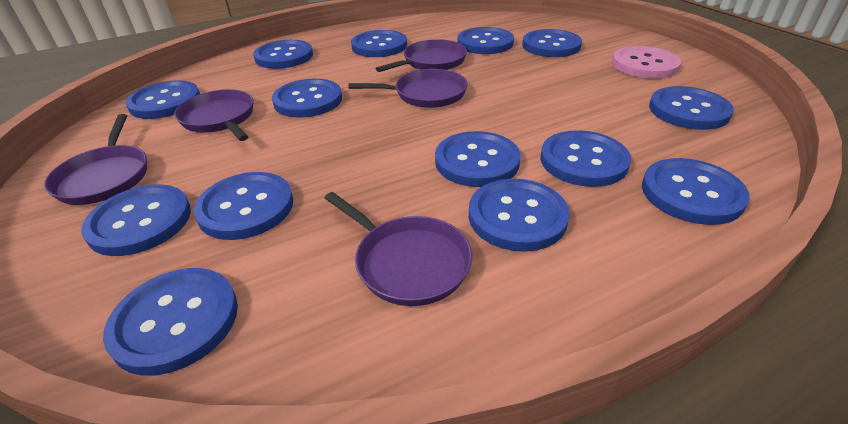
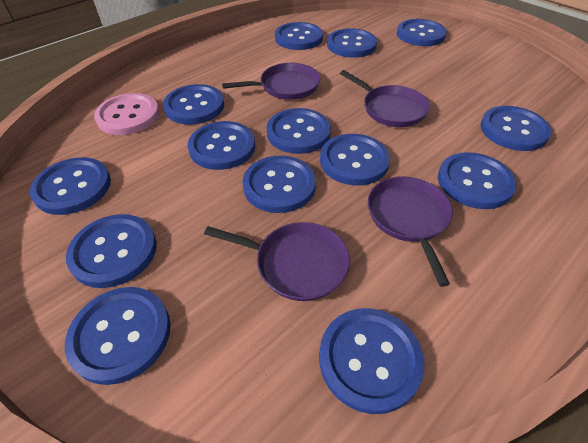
purple pan: [44,114,147,205] [174,89,254,141] [325,192,472,306] [348,69,468,108] [375,39,467,72] = 5 -> [204,222,350,301] [222,63,320,100] [340,70,430,127] [368,176,453,287] = 4

